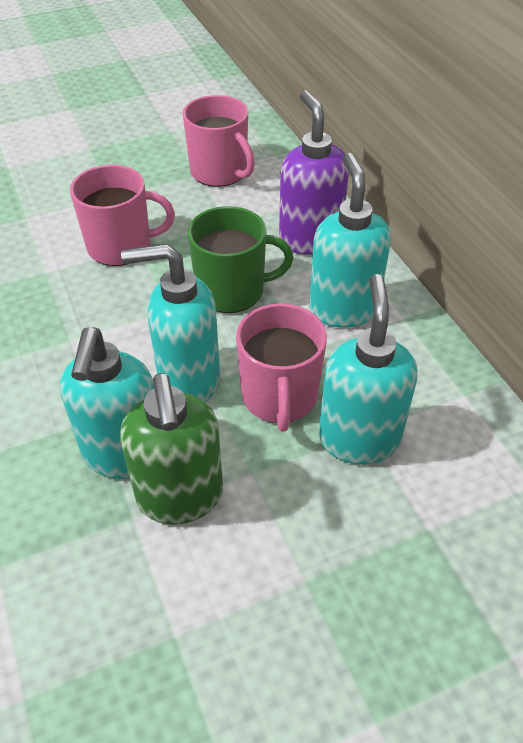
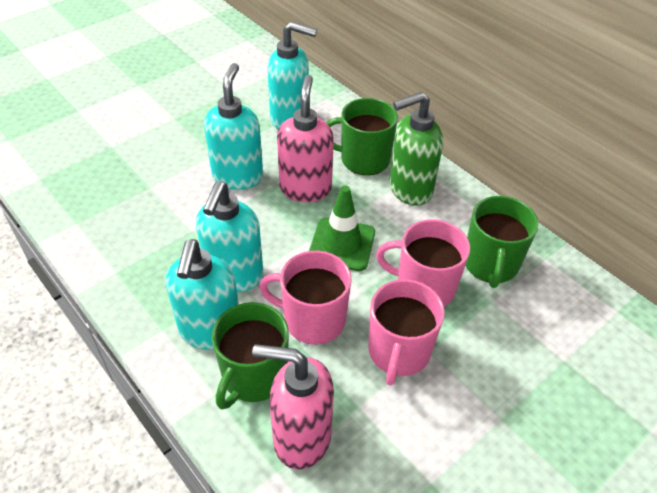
green mug: [187,206,294,313] = 1 -> [212,302,289,409] [326,98,398,175] [465,196,539,288] = 3
green traffic cone: none = 0 -> [309,186,375,271] = 1
pink soap dispenser: none = 0 -> [252,344,334,470] [277,75,334,202] = 2
purple soap dispenser: [279,90,349,255] = 1 -> none = 0

